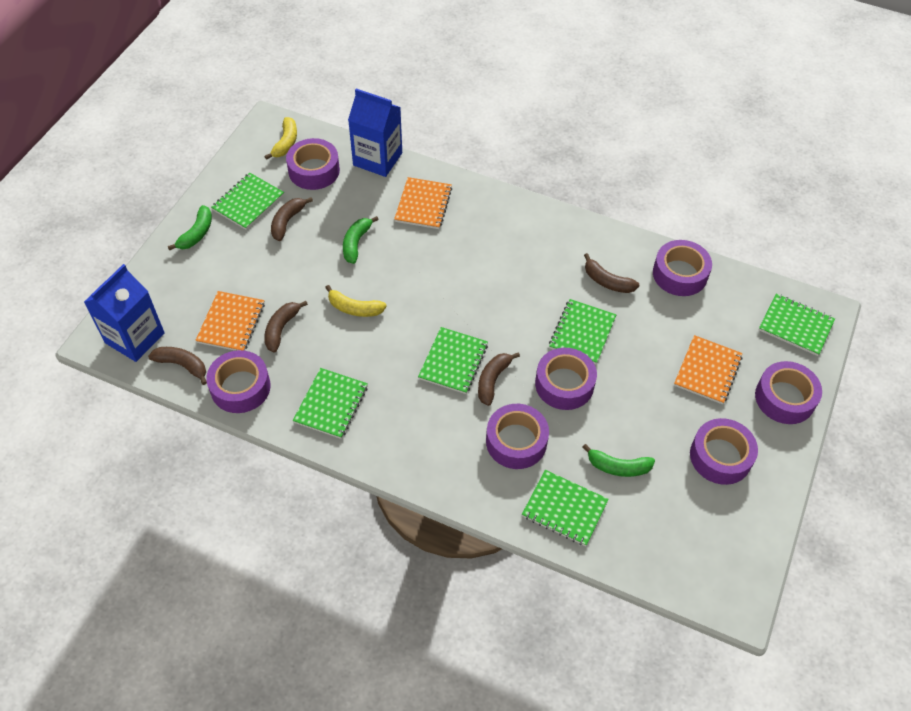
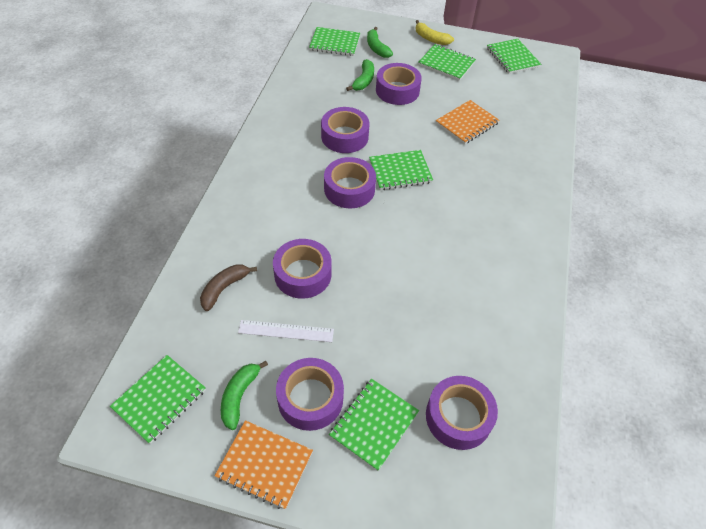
blue carton: [84,264,165,362] [348,88,402,177] = 2 -> none = 0
brown banana: [148,347,207,385] [264,301,308,352] [271,197,313,241] [478,352,520,406] [584,253,639,293] = 5 -> [200,264,257,311] = 1
orange notebook: [195,291,265,351] [394,177,452,229] [674,335,743,404] = 3 -> [215,420,313,509] [436,100,500,144] = 2
purple tape: [206,350,271,413] [286,138,340,190] [486,404,549,469] [535,348,597,410] [653,240,712,296] [690,418,758,485] [755,361,822,424] = 7 -> [273,239,332,299] [276,358,344,431] [321,107,370,153] [324,157,376,208] [376,63,422,105] [426,376,498,450] = 6
white ruler: none = 0 -> [238,320,334,342] = 1
yellow banana: [264,117,297,160] [325,285,387,317] = 2 -> [415,20,454,45] = 1

